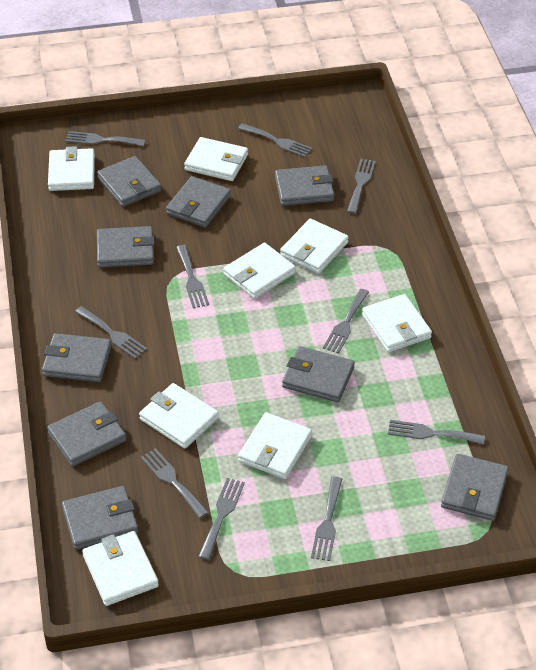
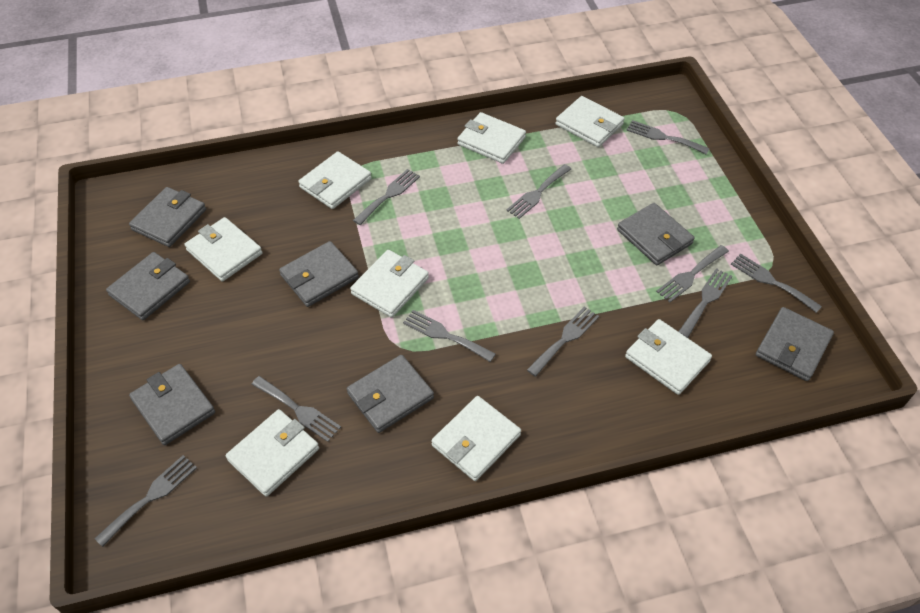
grey wallet: [42,333,112,382] [47,401,126,467] [62,486,138,550] [97,156,161,207] [97,226,155,268] [166,176,231,227] [275,165,334,206] [282,346,355,402] [441,454,509,521] = 9 -> [106,252,190,320] [129,187,206,247] [129,364,215,445] [279,241,359,307] [347,355,434,433] [617,203,695,265] [756,307,834,381] = 7

